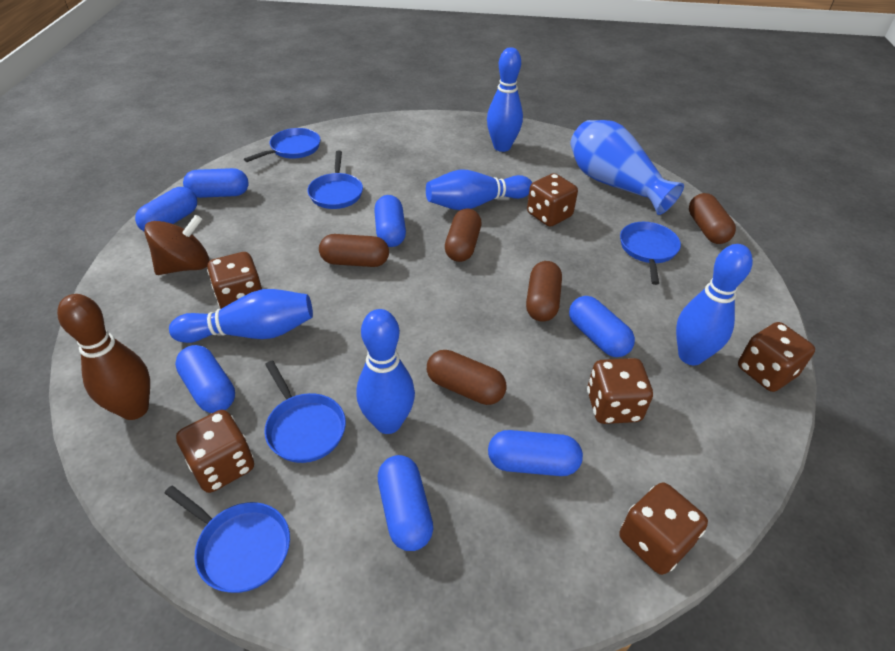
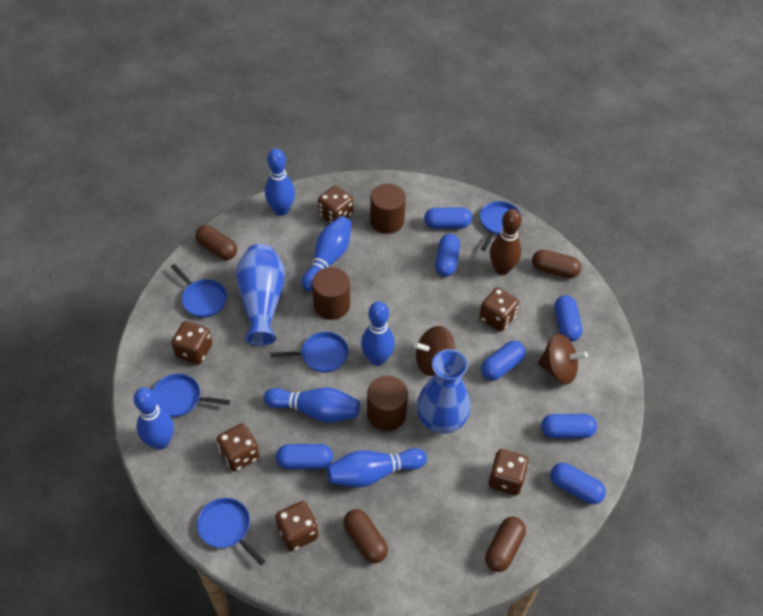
blue bowling pin: [169,289,313,343] [356,309,415,434] [426,169,532,210] [487,47,523,152] [676,244,753,365] = 5 -> [133,387,174,450] [264,387,360,422] [265,149,295,216] [302,216,352,292] [327,448,427,487] [361,301,395,366] = 6
blue vase: [570,120,684,215] = 1 -> [236,244,285,346] [417,349,471,434] = 2
brown capsule: [319,234,389,267] [427,350,507,405] [445,209,481,262] [526,261,562,321] [689,193,736,244] = 5 -> [195,225,237,260] [343,509,388,563] [485,517,526,572] [532,250,581,278] = 4
brown cylinder: none = 0 -> [312,267,350,320] [367,376,408,431] [370,184,406,234] = 3
brown spinning top: [144,215,210,275] = 1 -> [414,326,455,376] [538,334,588,384] = 2

